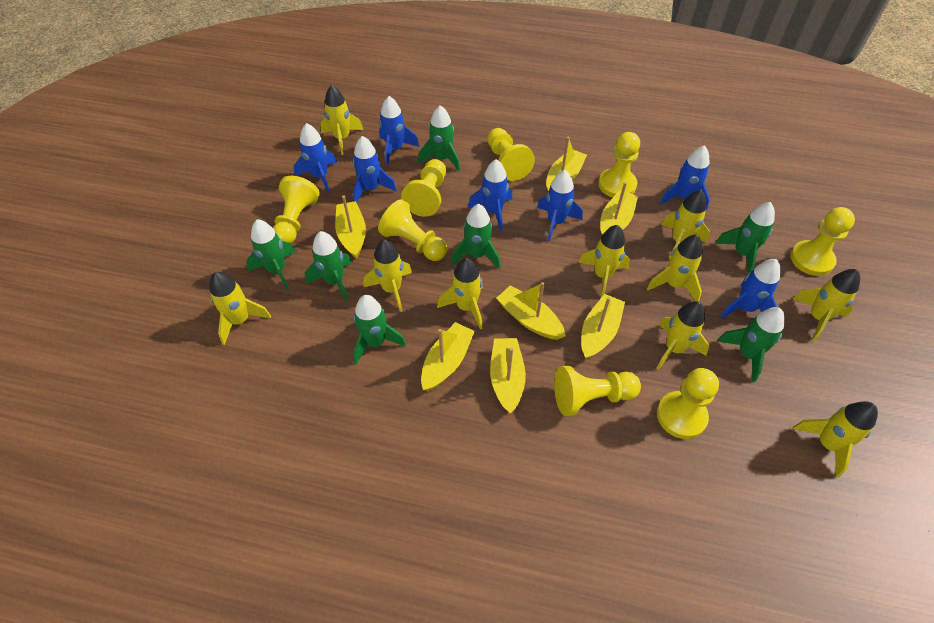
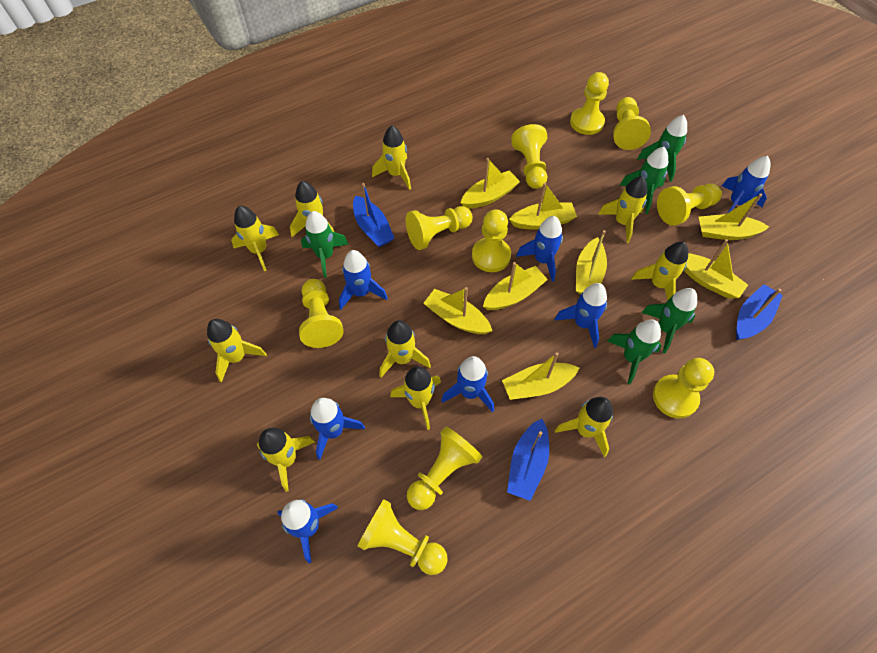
blue boat: none = 0 -> [353,183,394,247] [507,419,549,501] [736,284,783,340] = 3
green rocket: [246,219,296,290] [305,231,352,302] [353,295,406,365] [418,105,461,171] [451,204,501,269] [715,202,775,274] [717,307,785,382] = 7 -> [301,211,349,278] [607,319,662,384] [619,147,668,214] [637,115,687,182] [641,288,697,353] = 5
yellow boat: [335,195,366,259] [421,322,475,391] [490,338,526,414] [497,282,566,340] [546,136,587,191] [581,294,625,359] [600,182,638,235] = 7 -> [424,287,492,334] [461,158,520,209] [483,262,548,310] [502,352,579,400] [509,183,577,230] [576,230,607,294] [684,239,748,299] [699,194,769,240] = 8
yellow pawn: [273,176,320,244] [378,199,447,261] [401,159,446,217] [487,128,535,181] [554,366,641,416] [598,132,640,198] [657,368,719,439] [790,207,855,276] = 8 -> [299,279,344,348] [357,499,447,575] [406,206,472,250] [407,426,482,510] [472,209,511,272] [511,124,547,189] [570,72,609,135] [613,97,651,150] [653,358,714,419] [657,184,722,226] = 10

